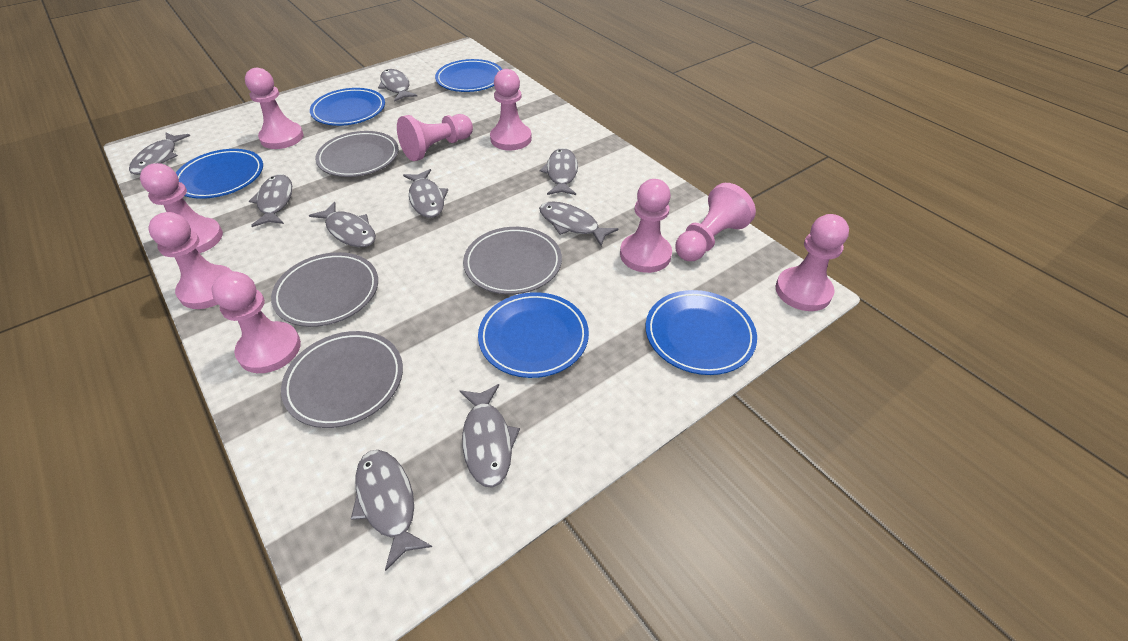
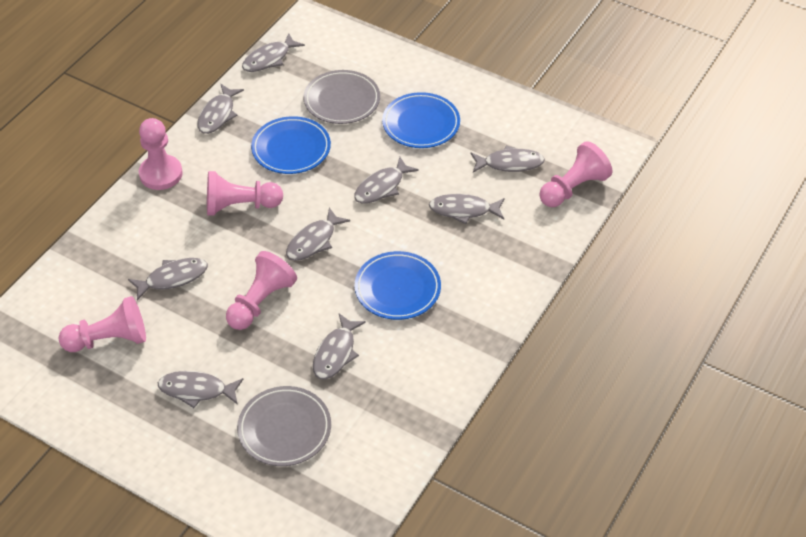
blue plate: [176,149,263,199] [310,88,385,126] [435,59,502,92] [478,292,589,378] [645,290,757,375] = 5 -> [251,116,331,174] [354,251,441,320] [382,92,460,148] = 3
grey plate: [271,252,378,327] [281,331,403,428] [315,131,399,177] [463,227,562,294] = 4 -> [237,386,331,466] [303,70,380,124] = 2
pink pawn: [140,163,223,253] [148,212,232,309] [211,271,301,373] [245,68,303,149] [397,114,473,161] [490,69,532,150] [620,179,672,273] [676,183,756,261] [776,214,849,311] = 9 -> [59,296,146,352] [139,118,183,190] [207,171,283,216] [226,251,297,330] [539,141,612,207] = 5

